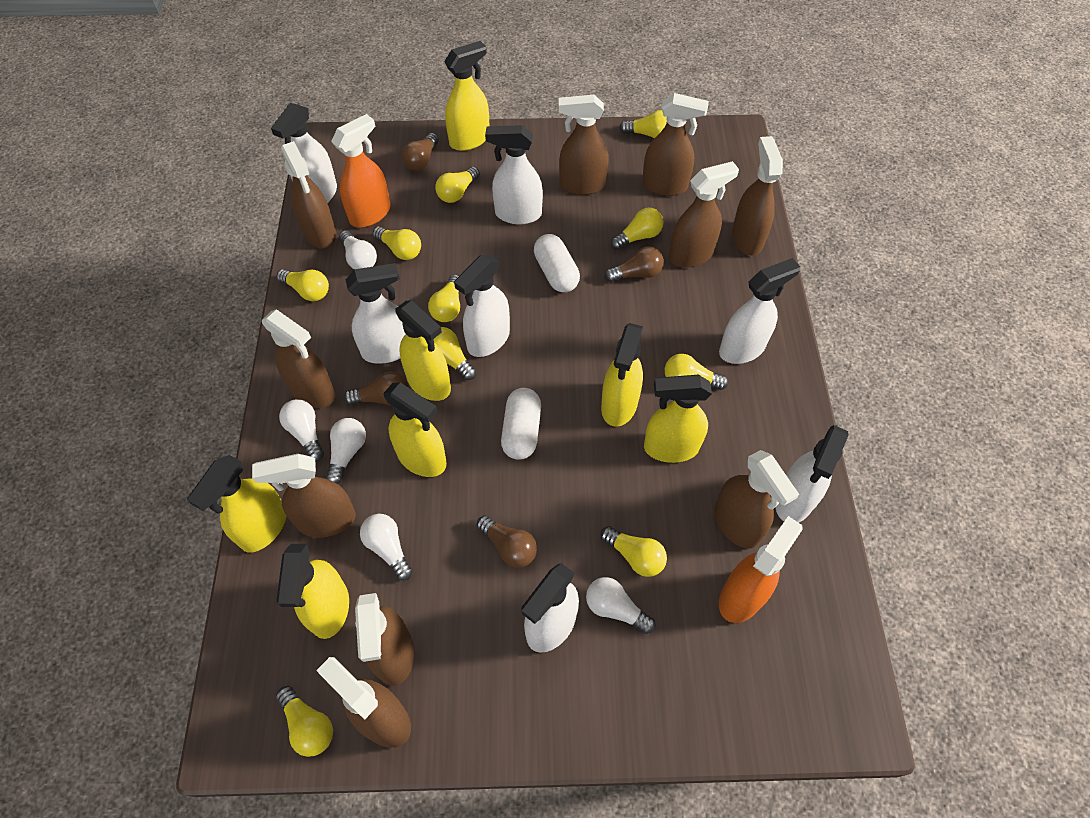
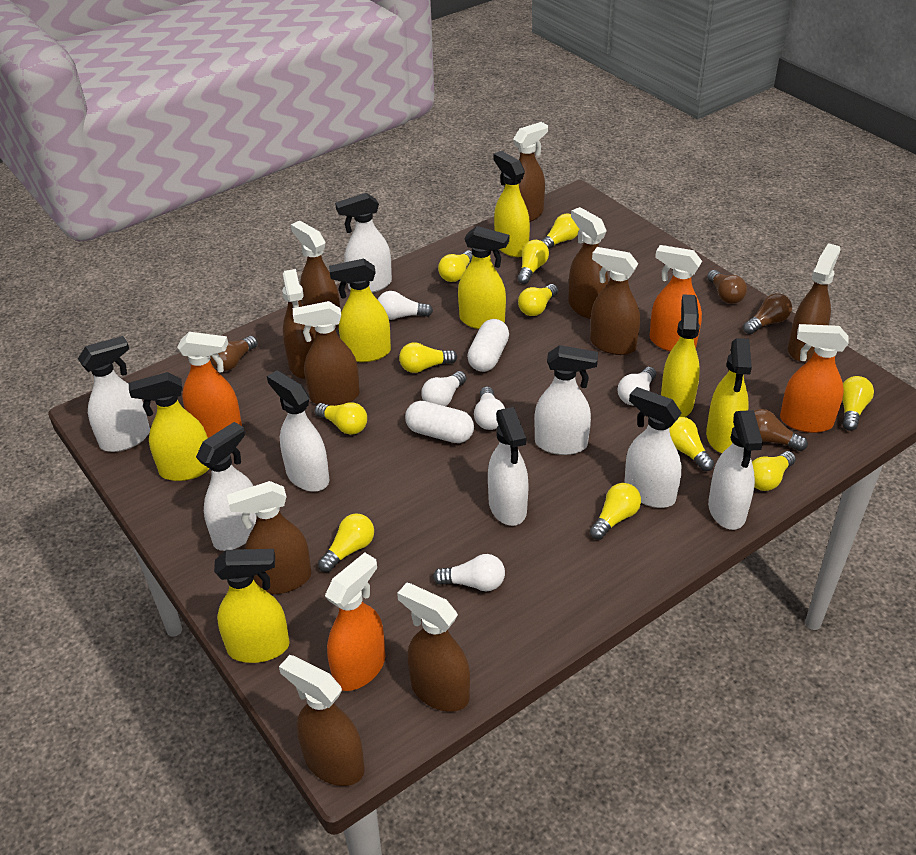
orange spray bottle: [331,114,391,227] [719,516,803,623] = 2 -> [177,332,242,438] [325,552,385,691] [650,245,702,351] [780,324,849,433] = 4
white spray bottle: [271,103,337,203] [346,263,406,364] [454,255,510,357] [485,125,543,224] [521,563,579,653] [719,258,800,364] [775,425,849,523] = 7 -> [78,336,150,452] [196,422,257,551] [267,370,329,492] [335,193,392,293] [488,407,529,526] [534,345,598,455] [624,387,682,508] [708,410,763,530] = 8
yellow light bulb: [276,686,333,757] [277,269,329,301] [373,226,421,260] [428,274,460,322] [433,327,476,380] [435,166,480,203] [600,526,667,577] [611,208,664,250] [619,110,667,138] [665,354,728,390] = 10 -> [315,402,367,435] [318,514,374,572] [399,342,457,373] [438,250,473,282] [517,240,549,284] [518,284,558,316] [541,214,579,249] [590,483,641,540] [669,417,714,471] [752,451,796,491] [842,376,874,431] = 11

